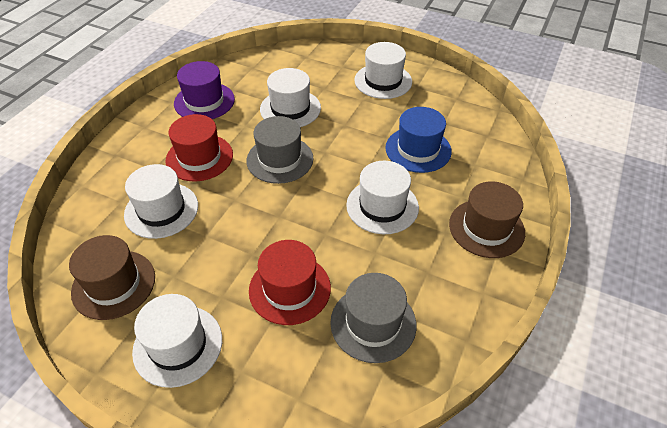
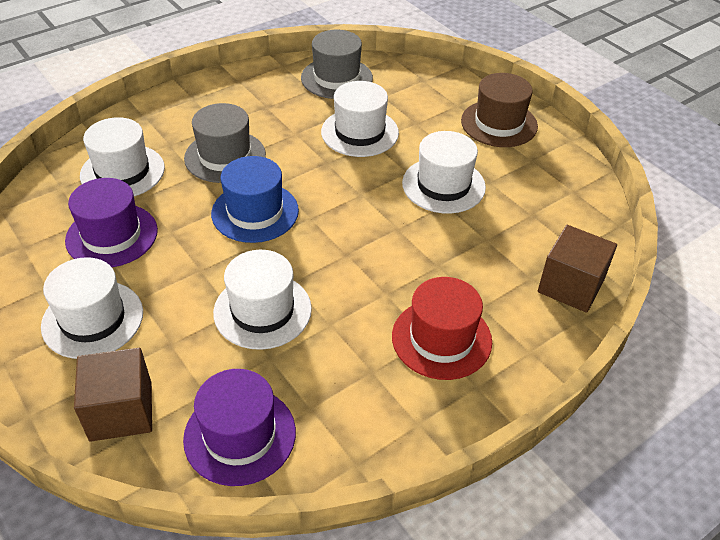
brown cube: none = 0 -> [74,348,152,442] [538,225,617,313] = 2
brown hat: [69,235,155,320] [449,181,525,258] = 2 -> [461,73,538,147] = 1
purple hat: [174,61,235,119] = 1 -> [65,178,158,267] [183,369,296,486] = 2
red hat: [165,114,233,181] [249,240,331,325] = 2 -> [392,277,492,380] = 1

